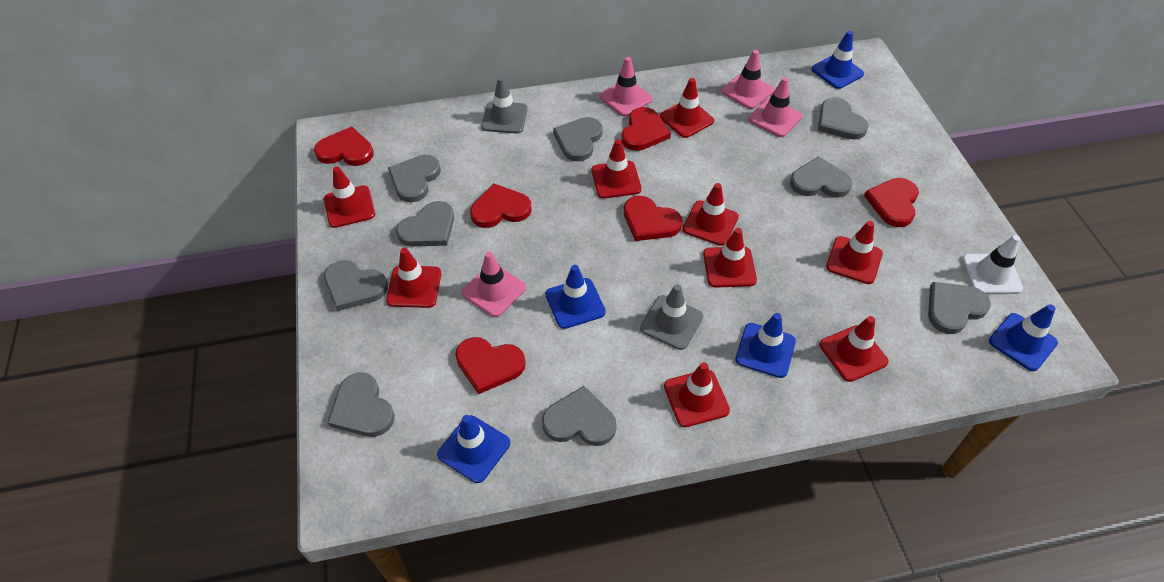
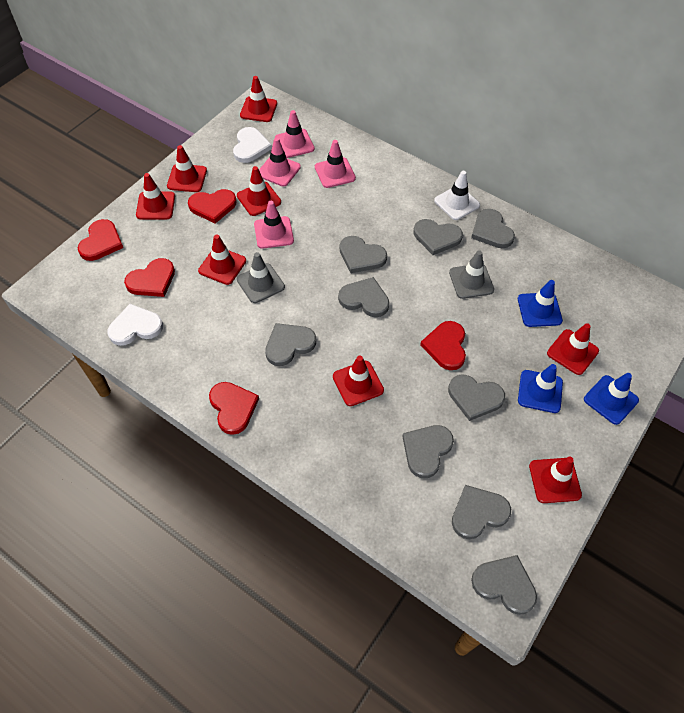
blue traffic cone: [437,415,510,483] [545,265,606,329] [735,313,796,378] [811,31,864,89] [989,304,1058,371] = 5 -> [518,280,563,327] [518,364,563,413] [584,373,639,425] = 3
red heart: [314,127,374,166] [455,337,526,394] [470,184,532,228] [621,107,671,151] [624,196,682,241] [864,178,919,227] = 6 -> [78,219,123,261] [124,258,175,297] [188,189,237,224] [209,382,259,435] [420,321,466,370] = 5
red traffic cone: [324,167,375,228] [386,248,441,308] [591,139,642,198] [660,78,714,138] [664,362,730,427] [682,183,739,246] [703,228,757,288] [820,316,888,382] [826,221,883,284] = 9 -> [136,173,175,219] [167,145,207,192] [198,234,246,285] [237,166,281,216] [240,76,277,122] [333,356,384,406] [529,457,582,503] [547,323,599,375] = 8
white heart: none = 0 -> [107,304,163,346] [233,127,272,163] = 2

